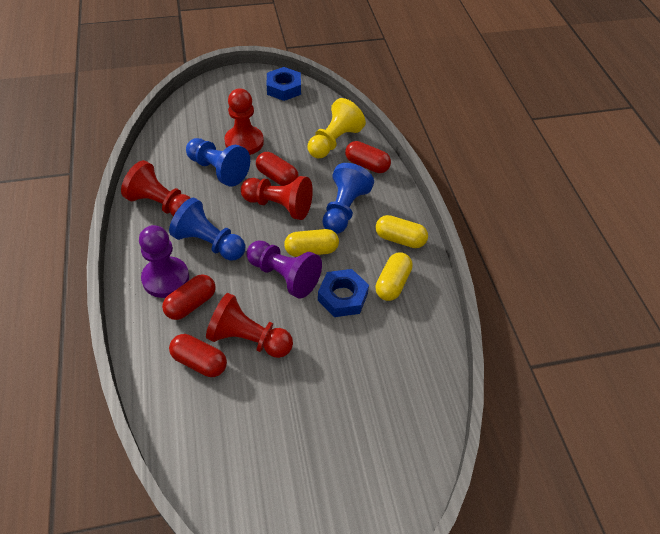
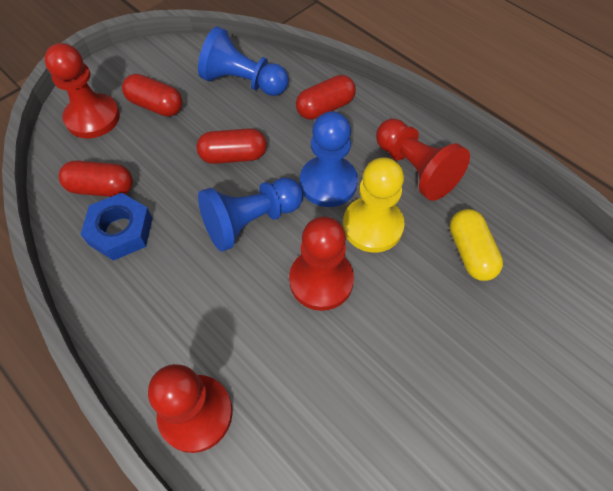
blue nut: [267,67,301,101] [318,269,369,317] = 2 -> [80,193,152,261] = 1
purple pawn: [139,225,189,298] [246,240,322,299] = 2 -> none = 0
yellow capsule: [284,229,339,257] [375,253,413,301] [376,215,428,248] = 3 -> [449,209,503,281] = 1

